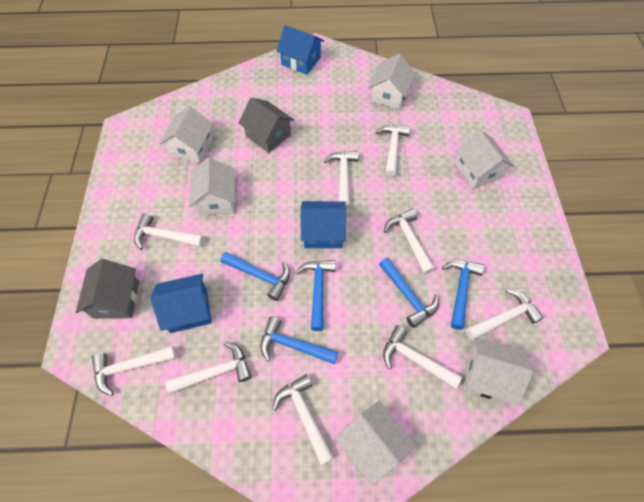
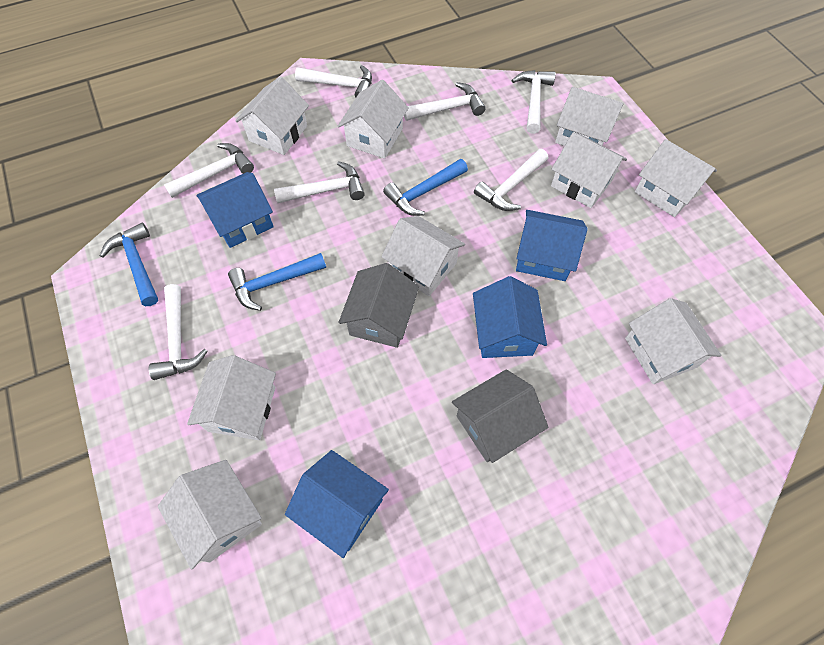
blue hammer: [221,252,290,301] [260,316,338,364] [296,260,336,331] [379,258,439,328] [442,260,485,330] = 5 -> [100,223,158,306] [228,253,326,311] [383,159,468,216] = 3
blue house: [150,274,212,333] [276,25,324,75] [300,201,346,248] = 3 -> [197,172,274,248] [285,450,389,558] [473,276,547,358] [516,210,588,281] = 4
white hammer: [92,346,176,396] [134,213,204,250] [165,342,252,394] [272,374,334,466] [324,151,359,207] [376,125,410,177] [383,325,462,389] [384,209,435,274] [466,289,544,340] = 9 -> [149,284,208,380] [164,143,254,198] [274,161,365,203] [295,65,372,98] [404,82,486,121] [474,149,548,211] [512,70,556,134] = 7
white house: [159,106,213,163] [189,157,235,216] [336,400,416,486] [368,54,415,109] [455,130,514,189] [463,337,533,405] = 6 -> [158,460,262,569] [187,355,276,440] [235,76,309,155] [338,80,409,159] [381,216,465,296] [551,132,627,208] [555,87,624,146] [625,298,722,384] [635,139,717,217] = 9

